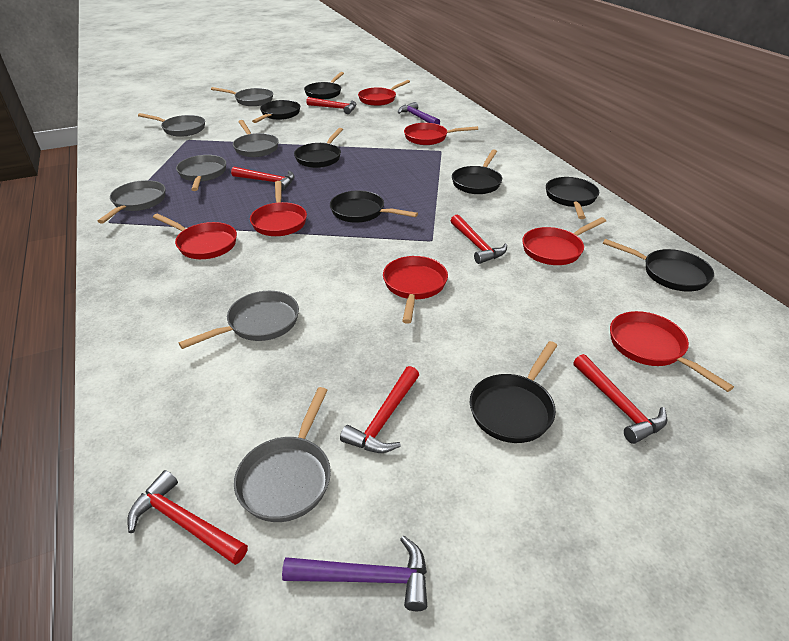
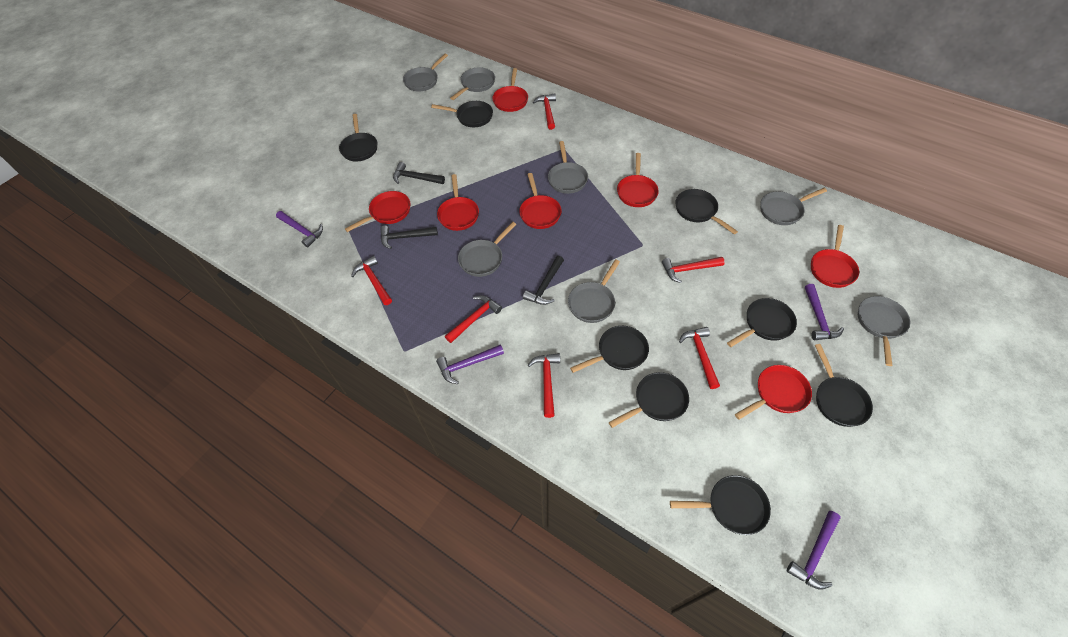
black hammer: none = 0 -> [380,225,438,249] [393,162,445,184] [523,256,564,305] = 3
purple hammer: [282,536,427,611] [398,102,440,125] = 2 -> [276,211,323,248] [436,344,504,384] [787,511,841,590] [805,284,844,340] = 4

